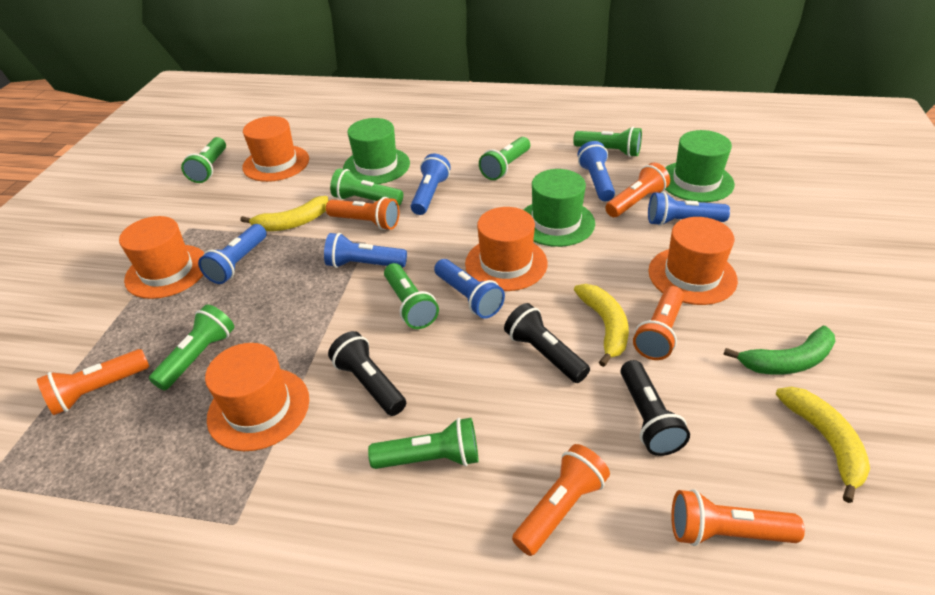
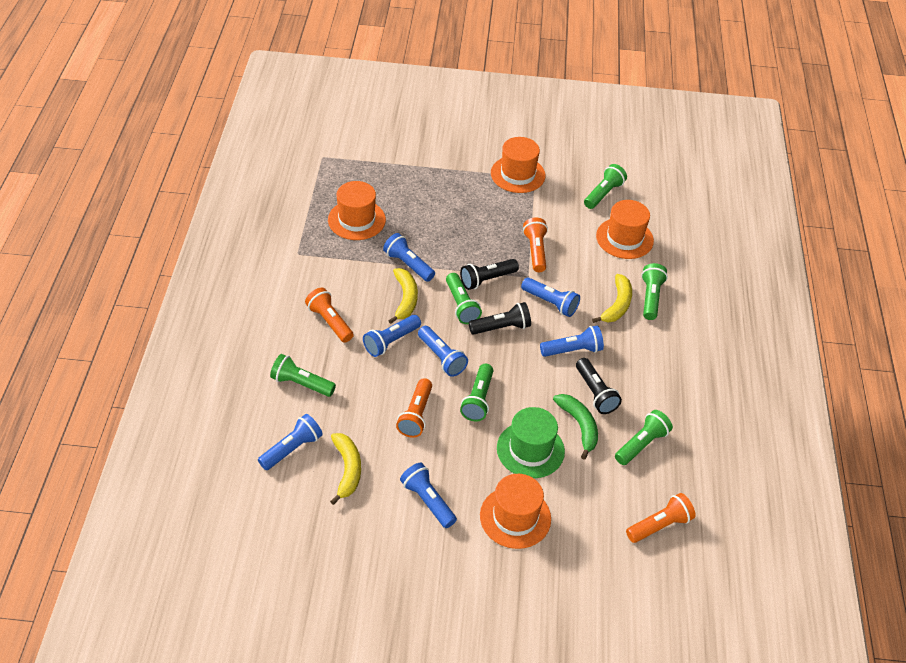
blue flashlight: [198,224,267,284] [324,233,407,268] [411,154,451,215] [434,259,505,319] [577,141,615,201] [648,192,730,226] = 6 -> [258,414,323,470] [363,315,421,357] [383,233,435,282] [400,463,457,528] [418,326,468,377] [521,277,580,317] [540,326,604,357] = 7
green flashlight: [149,305,234,390] [181,137,226,183] [330,168,403,206] [368,418,479,469] [384,263,439,329] [479,137,530,180] [573,127,642,157] = 7 -> [270,354,336,397] [446,273,482,324] [460,364,494,421] [584,164,627,209] [615,410,673,465] [641,263,668,320] = 6
green hat: [343,118,410,184] [524,169,595,247] [665,130,735,202] = 3 -> [497,407,565,478] = 1
orange flashlight: [37,349,149,415] [326,197,399,230] [512,444,610,556] [605,162,670,217] [633,286,684,360] [671,489,805,546] = 6 -> [305,288,354,342] [396,378,432,438] [523,218,548,272] [626,493,696,543] = 4
orange hat: [119,216,204,299] [205,343,309,451] [242,116,309,182] [465,207,548,291] [648,217,738,305] = 5 -> [328,181,386,240] [480,474,551,549] [491,137,545,193] [596,200,654,259] = 4

